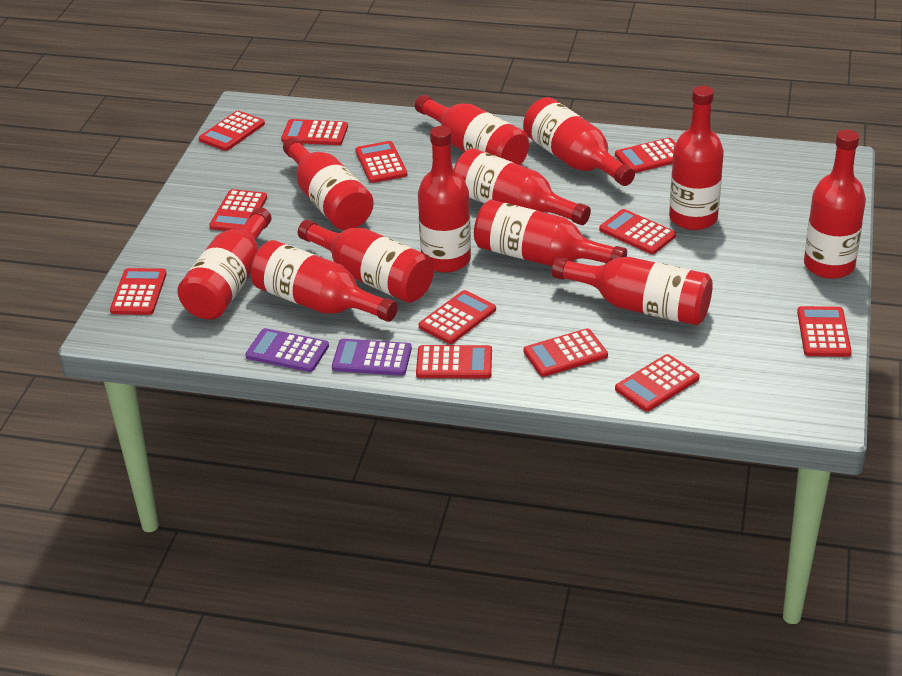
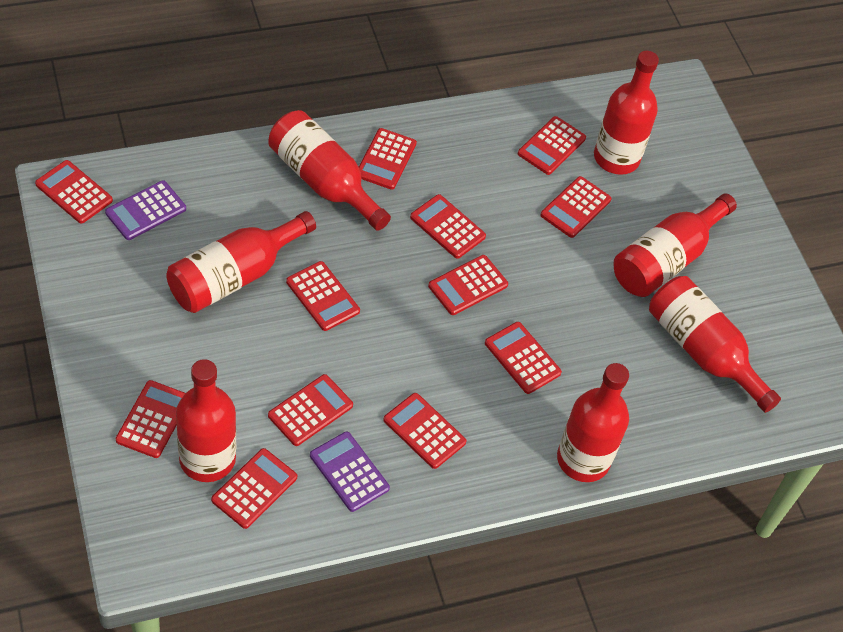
red bottle: [177,207,272,320] [251,240,398,322] [283,137,374,230] [298,220,434,303] [415,95,529,165] [418,126,471,273] [454,148,591,225] [474,200,627,266] [523,97,635,186] [552,257,713,325] [669,85,724,230] [804,129,866,279] = 12 -> [166,211,316,313] [176,359,236,482] [268,110,391,231] [557,363,629,482] [594,51,659,175] [614,193,737,297] [649,276,781,413] = 7

